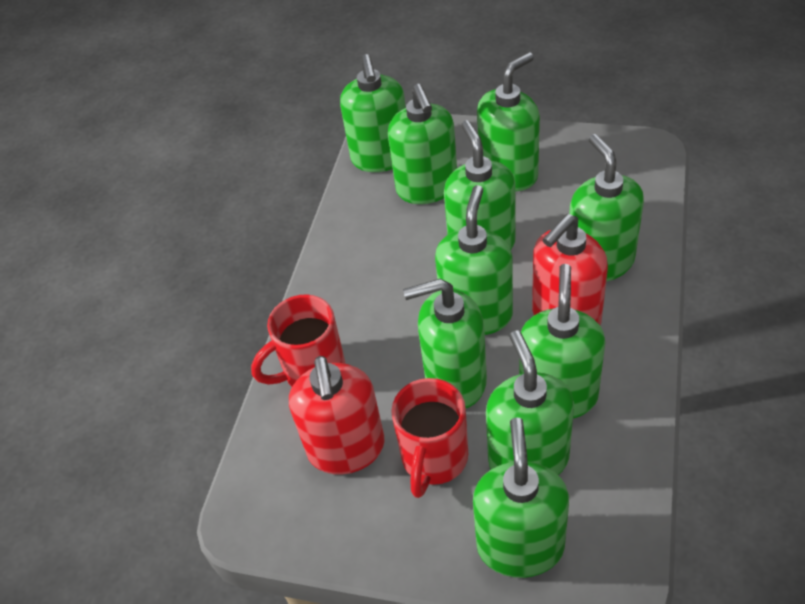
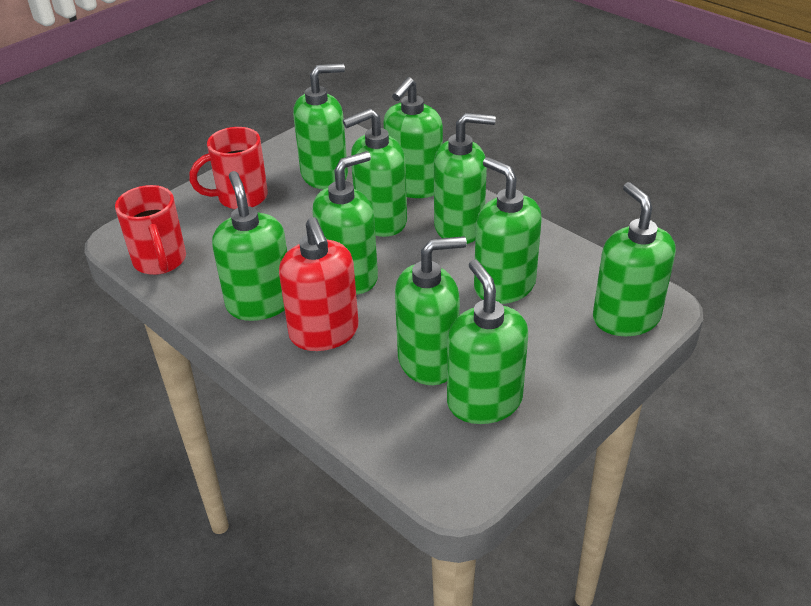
red soap dispenser: [289,356,385,474] [532,214,608,326] = 2 -> [279,217,359,351] = 1

